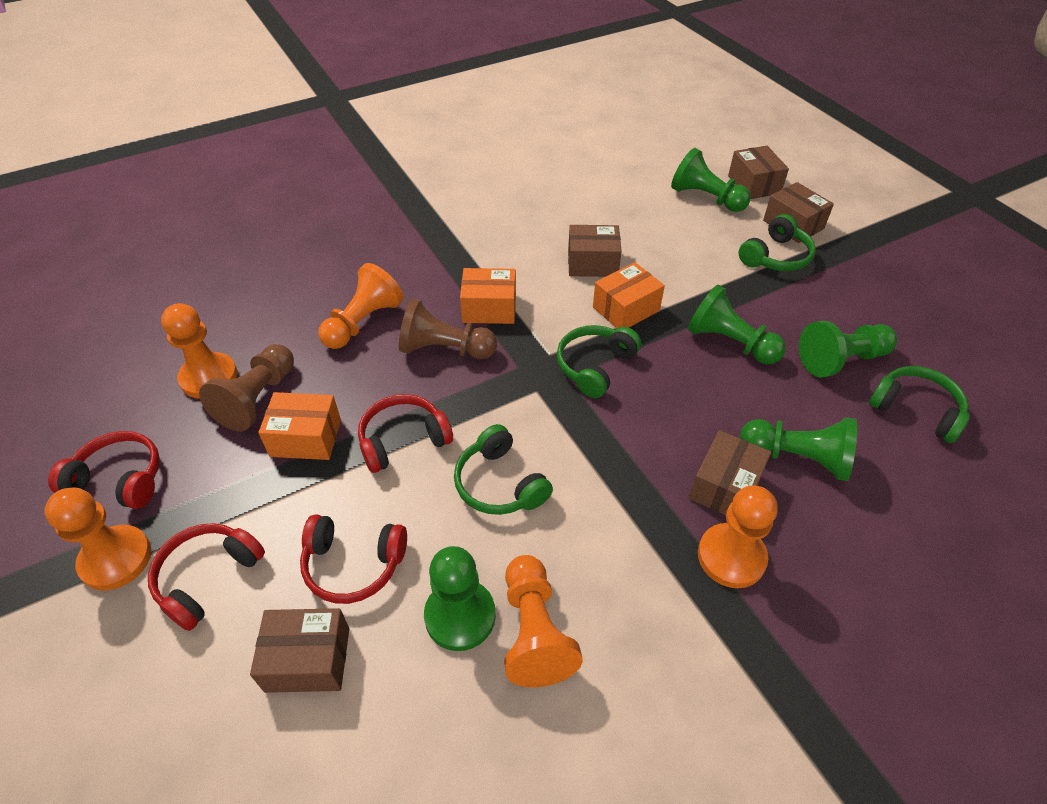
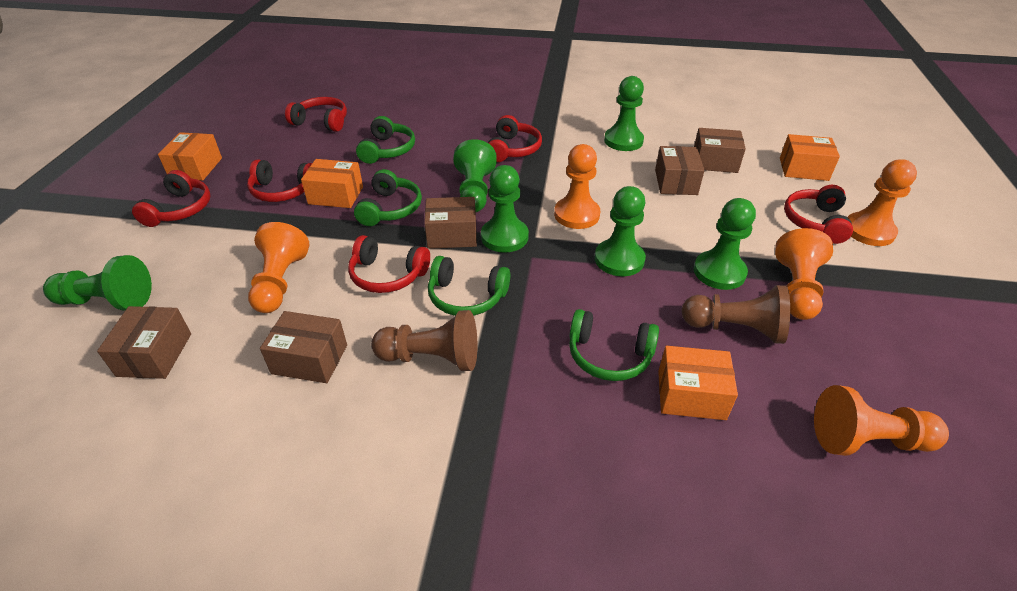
green pawn: [424,546,496,651] [671,148,751,212] [688,284,786,364] [740,417,857,481] [799,321,898,378] = 5 -> [43,255,152,311] [453,139,497,212] [481,165,529,253] [595,186,646,276] [604,76,644,151] [694,198,756,290] = 6
orange box: [258,392,341,460] [460,268,516,324] [593,262,665,328] = 3 -> [158,132,222,181] [301,159,363,208] [658,346,738,420] [780,134,840,181] = 4
red headphones: [48,431,160,509] [148,523,265,631] [300,514,407,604] [358,394,453,473] = 4 -> [132,170,211,227] [247,159,312,202] [285,97,347,132] [348,235,430,293] [488,115,542,162] [784,185,853,244] = 6

